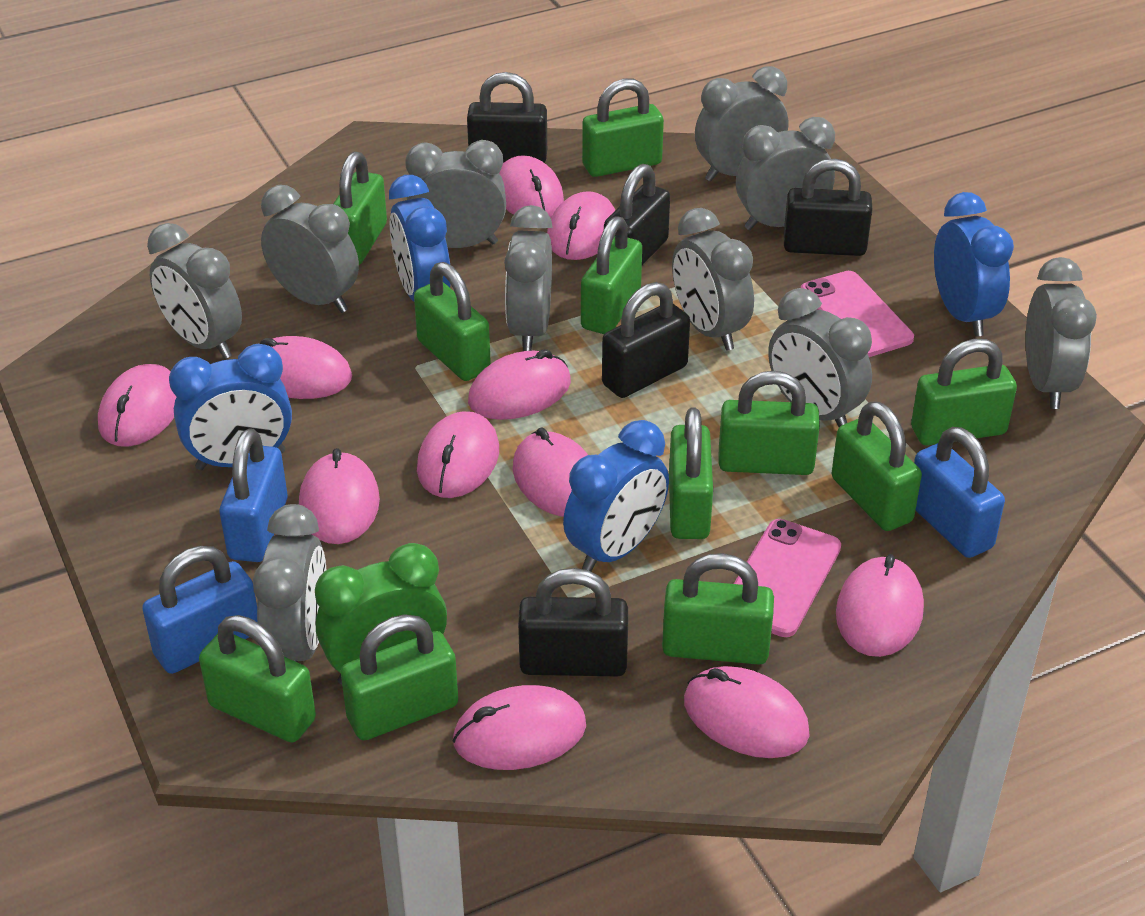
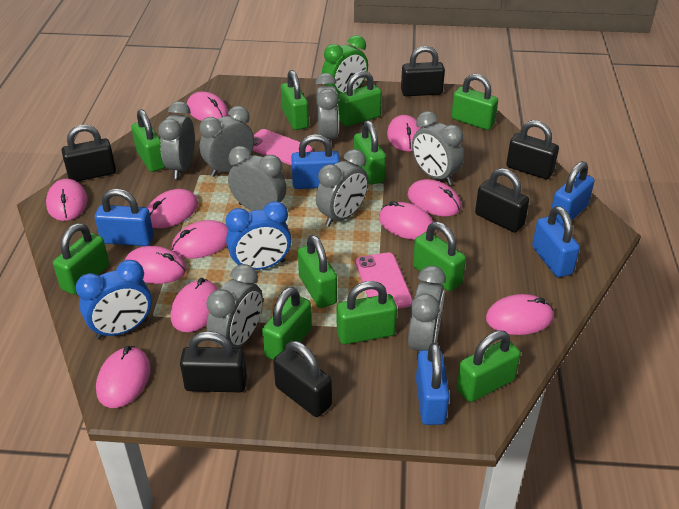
black padlock: [467,72,547,163] [518,568,628,676] [602,282,690,398] [604,164,670,265] [784,158,873,256] = 5 -> [62,125,116,181] [180,331,247,392] [273,341,332,417] [401,46,445,96] [475,168,529,233] [506,120,559,179] = 6
blue clock: [169,344,292,470] [389,175,450,301] [563,420,669,572] [934,192,1014,337] = 4 -> [76,260,152,339] [226,201,291,270] = 2
blue padlock: [142,546,257,674] [220,428,288,562] [914,427,1005,558] = 3 -> [95,189,154,246] [291,134,340,189] [416,343,450,425] [532,206,580,277] [551,161,595,226] = 5
grey clock: [147,223,242,359] [253,504,326,662] [261,185,359,313] [405,140,506,248] [504,205,553,351] [672,208,754,351] [695,66,788,182] [736,117,835,230] [768,288,872,427] [1025,257,1097,409] = 10 -> [159,101,195,179] [200,106,254,177] [206,264,263,348] [228,146,286,211] [315,73,339,142] [316,149,369,227] [408,266,446,361] [412,111,464,185] = 8

